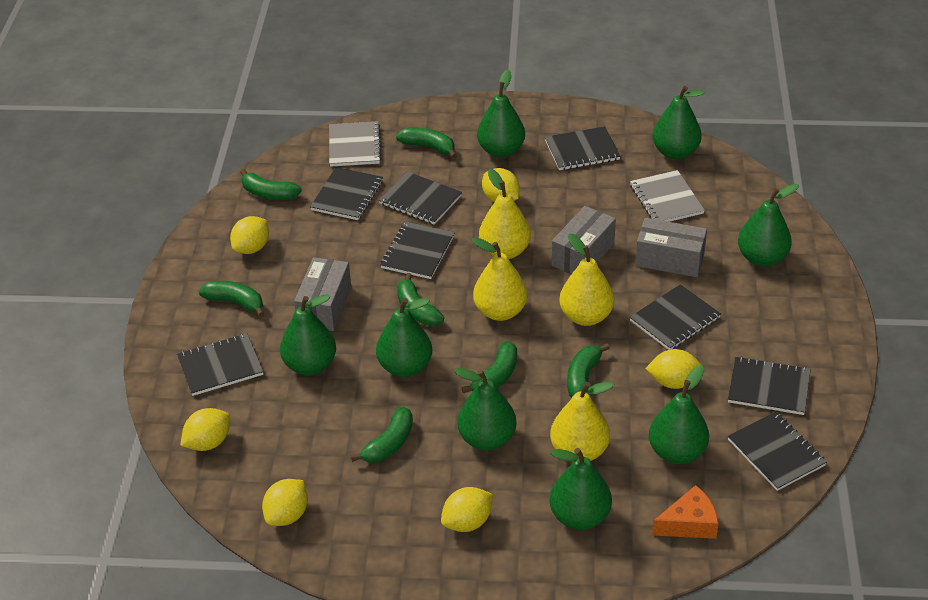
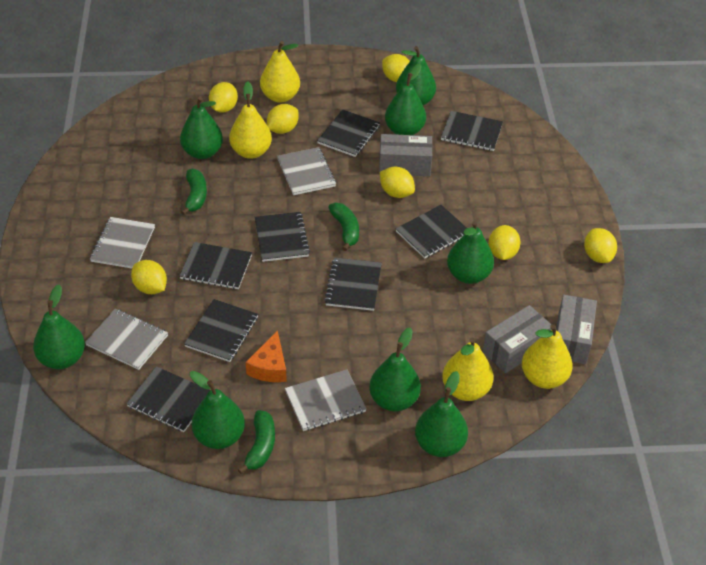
green banana: [199,281,265,317] [240,169,302,200] [351,406,413,463] [396,127,457,158] [397,273,444,326] [462,341,517,393] [567,343,610,398] = 7 -> [181,169,207,215] [238,410,275,474] [328,203,359,251] = 3
grey notebook: [329,121,382,167] [630,170,705,222] = 2 -> [85,309,168,370] [90,217,155,268] [277,147,336,195] [285,369,366,431] = 4
yellow lemon: [180,408,230,451] [230,216,269,254] [262,479,308,526] [441,487,493,532] [482,168,520,202] [645,349,701,389] = 6 -> [131,260,167,294] [209,82,238,113] [267,104,299,134] [380,167,415,198] [382,54,410,82] [489,225,521,260] [584,228,617,263] = 7

